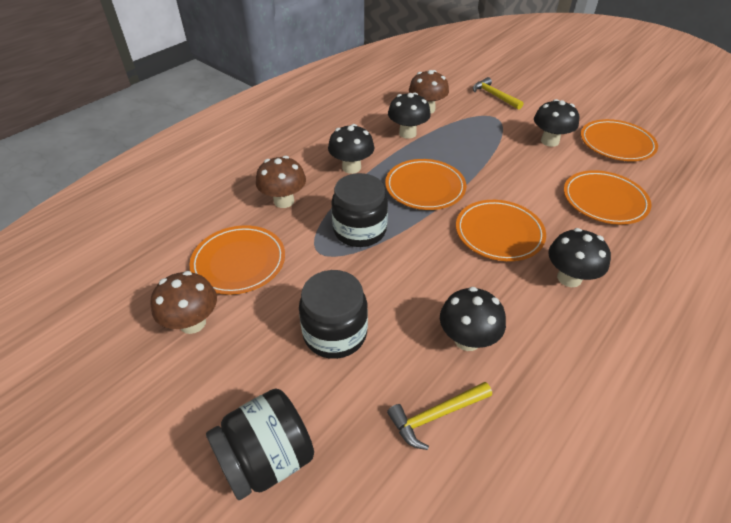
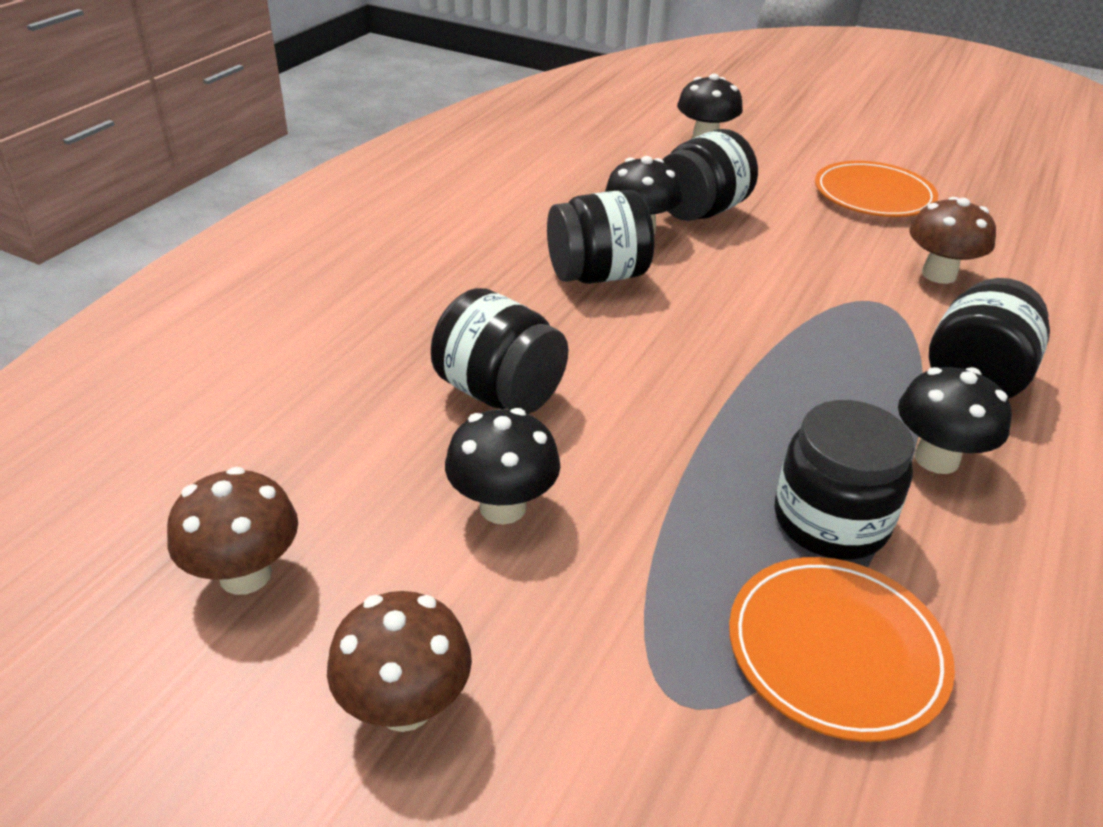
black jar: [206,388,314,500] [299,270,368,359] [331,173,388,247] = 3 -> [431,288,568,414] [547,190,654,284] [662,129,758,221] [775,400,914,560] [929,278,1050,399] = 5
black mushroom: [328,124,374,174] [388,92,431,139] [440,287,506,351] [534,99,579,147] [548,228,611,287] = 5 -> [445,408,560,524] [605,156,682,235] [677,74,743,138] [898,367,1012,474] = 4
orange plate: [190,225,285,295] [385,159,466,210] [456,200,546,261] [564,170,652,225] [581,119,658,161] = 5 -> [729,557,955,742] [815,161,938,217] = 2
yellow hammer: [387,382,492,450] [473,77,523,110] = 2 -> none = 0

